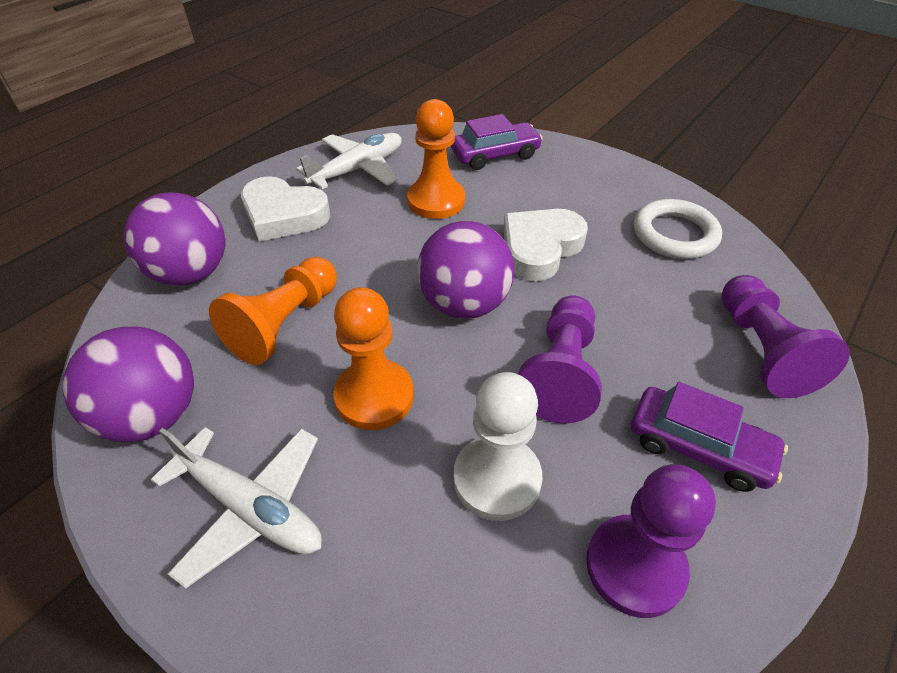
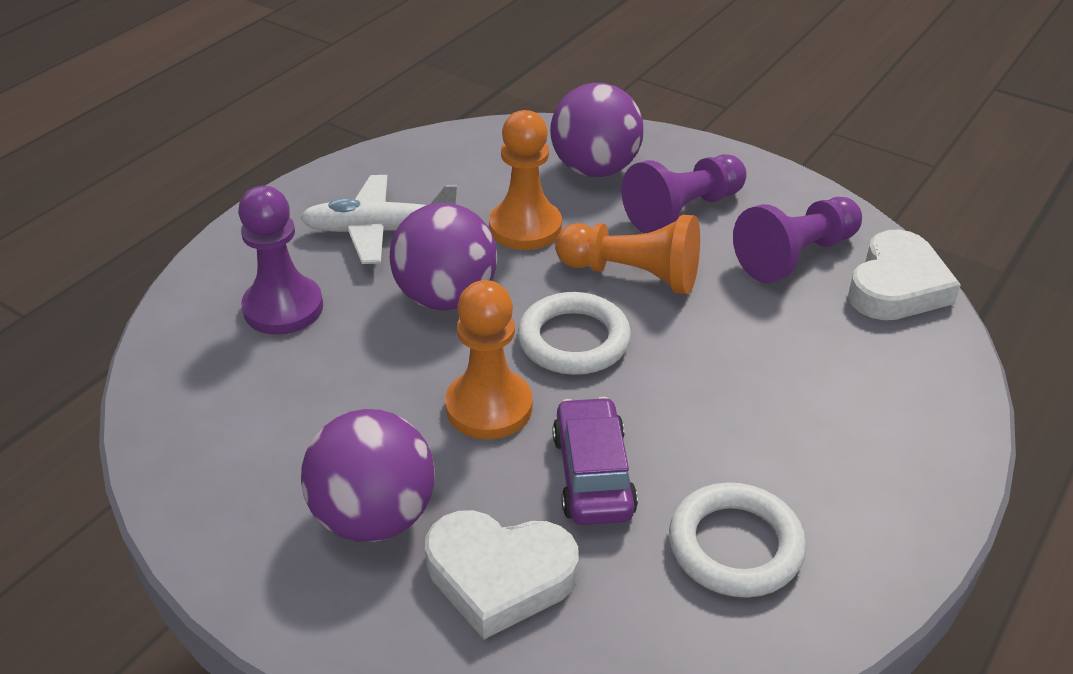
purple car: [451,114,543,170] [631,382,788,492] = 2 -> [552,397,638,525] = 1
white pawn: [453,372,543,521] = 1 -> none = 0
white plane: [151,427,322,588] [296,133,402,189] = 2 -> [300,175,457,264] = 1
white ring: [634,199,722,259] = 1 -> [518,292,631,375] [669,482,806,598] = 2

